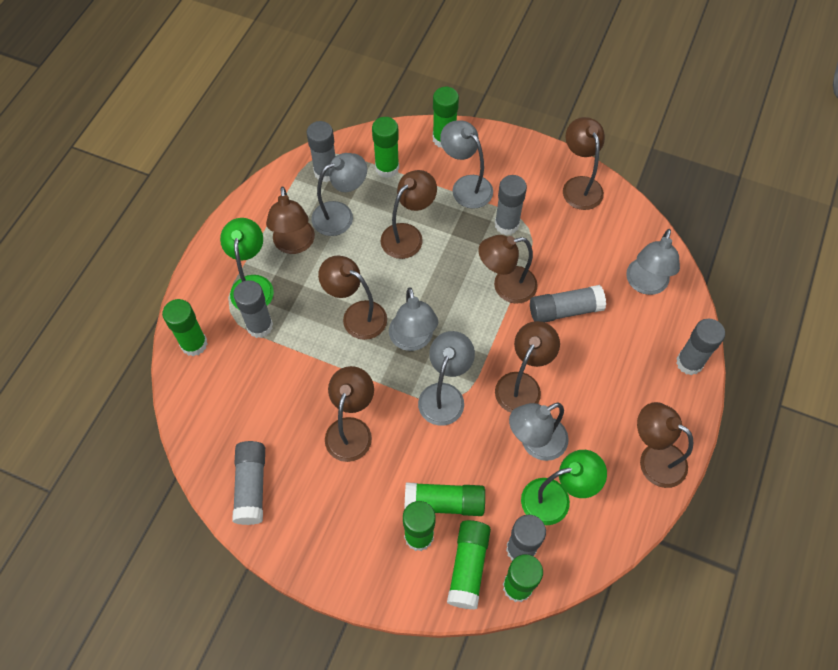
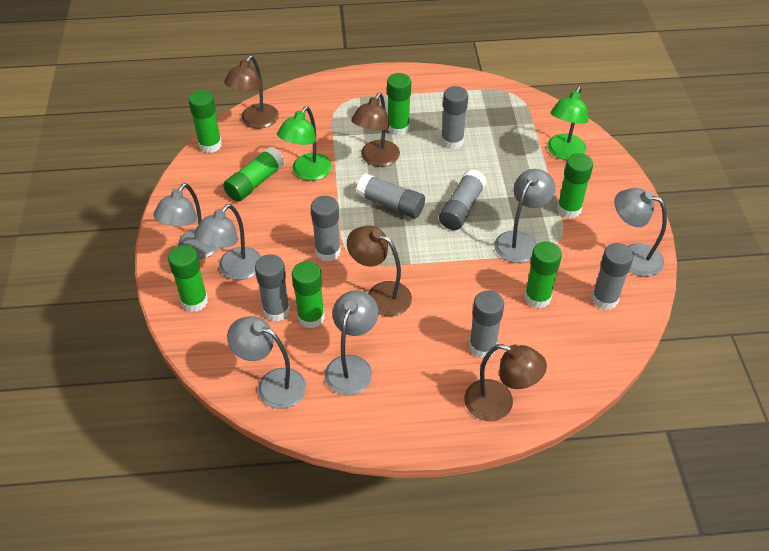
brown lamp: [266,187,315,254] [318,255,387,340] [325,366,374,462] [380,170,437,259] [478,235,538,304] [495,321,560,413] [563,117,605,210] [637,402,693,488] = 8 -> [224,55,279,129] [347,226,412,316] [351,93,400,167] [464,344,547,421] = 4

